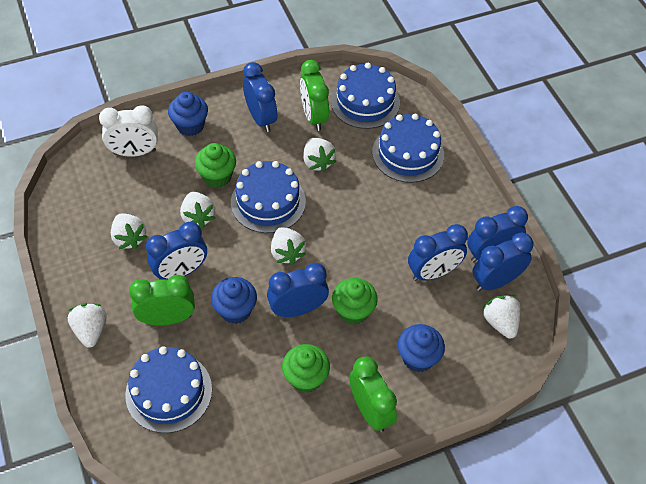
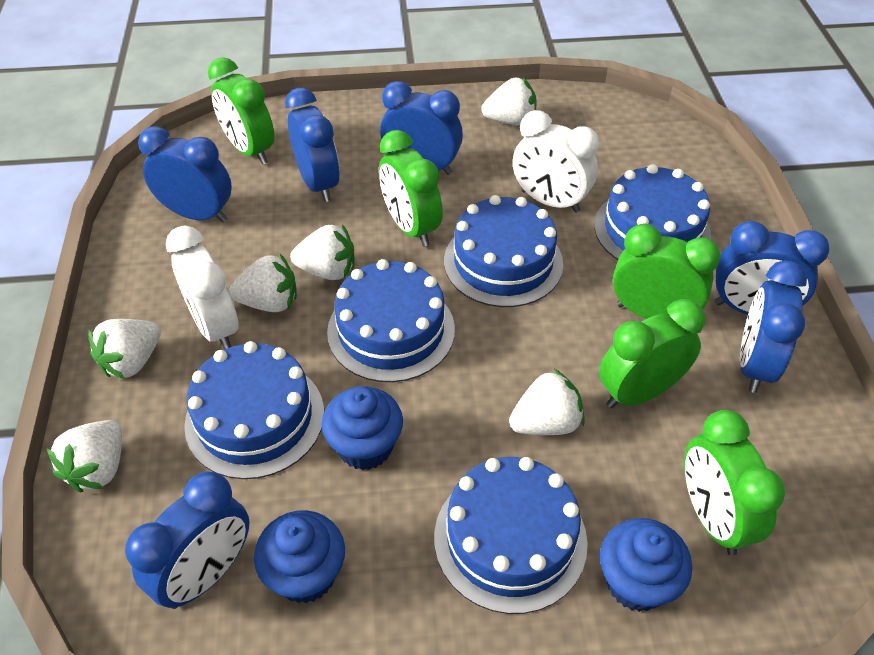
blue cake: [125,346,212,433] [231,161,306,233] [331,63,400,129] [372,114,444,183] = 4 -> [184,341,324,479] [327,259,455,382] [434,457,588,614] [444,195,563,307] [594,164,711,260] = 5
green clock: [129,275,195,326] [300,60,329,131] [349,356,397,432] = 3 -> [208,57,275,165] [379,130,443,247] [599,299,705,408] [613,223,720,319] [684,410,785,555] = 5
green cupcake: [195,143,236,188] [282,344,330,393] [332,278,378,325] = 3 -> none = 0
white clock: [99,105,158,157] = 1 -> [166,226,239,350] [513,110,599,213] = 2

